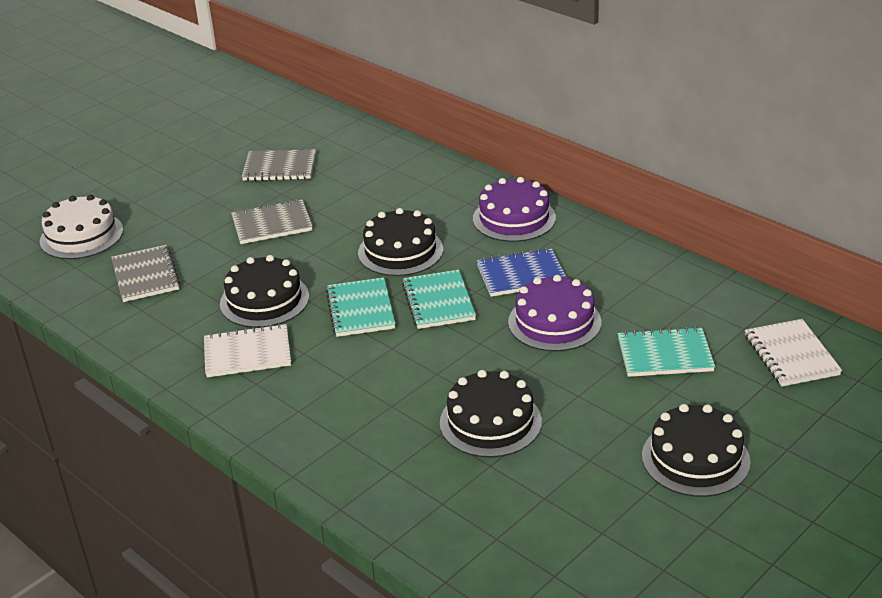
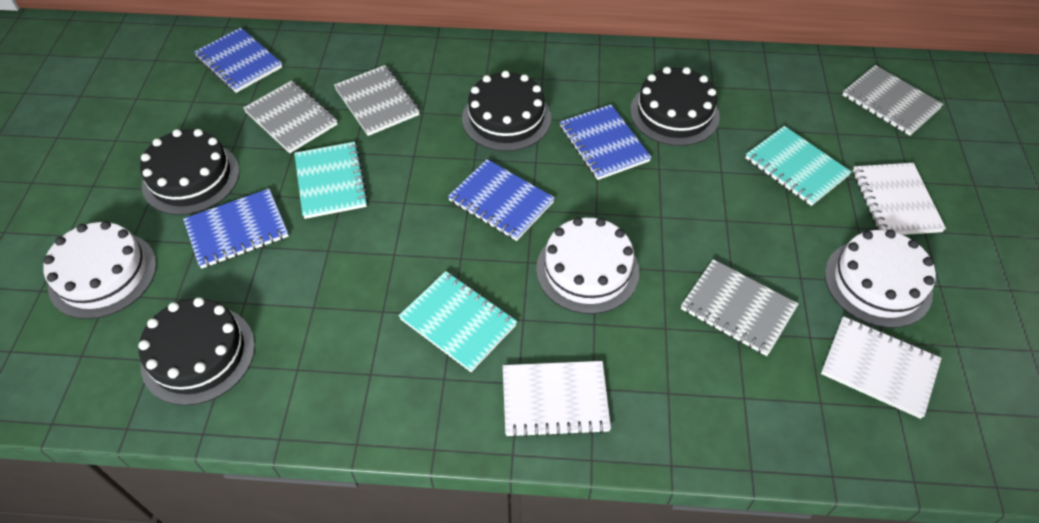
blue notebook: [477,248,567,297] = 1 -> [183,189,289,269] [194,28,282,93] [448,159,555,241] [560,104,651,180] = 4
grey notebook: [111,245,181,302] [231,199,313,244] [242,149,316,181] = 3 -> [243,81,338,153] [334,65,420,136] [681,259,799,356] [843,65,944,136] = 4
purple cake: [473,177,556,242] [508,275,602,351] = 2 -> none = 0
white cake: [40,195,123,259] = 1 -> [43,221,157,319] [536,217,640,314] [825,230,936,328] = 3
white notebook: [204,324,291,378] [745,319,842,386] = 2 -> [503,361,611,438] [821,316,942,419] [853,163,946,235] = 3

